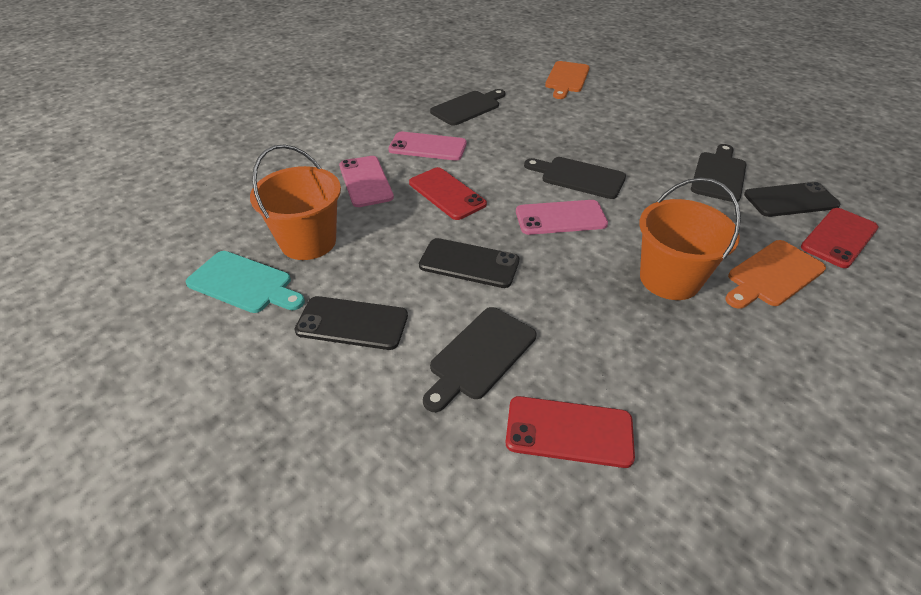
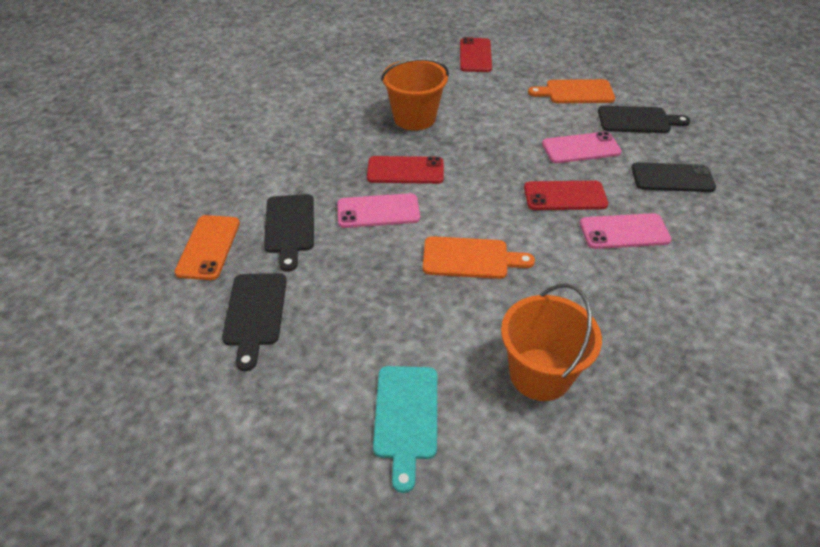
black cutting board: [423,307,536,412] [430,89,505,126] [524,157,626,199] [691,144,746,202] = 4 -> [222,273,287,371] [264,194,314,272] [598,106,690,133] = 3
black phone: [294,296,408,350] [419,238,519,288] [744,182,840,217] = 3 -> [631,162,716,192] = 1
orange phone: none = 0 -> [175,215,240,280] = 1

